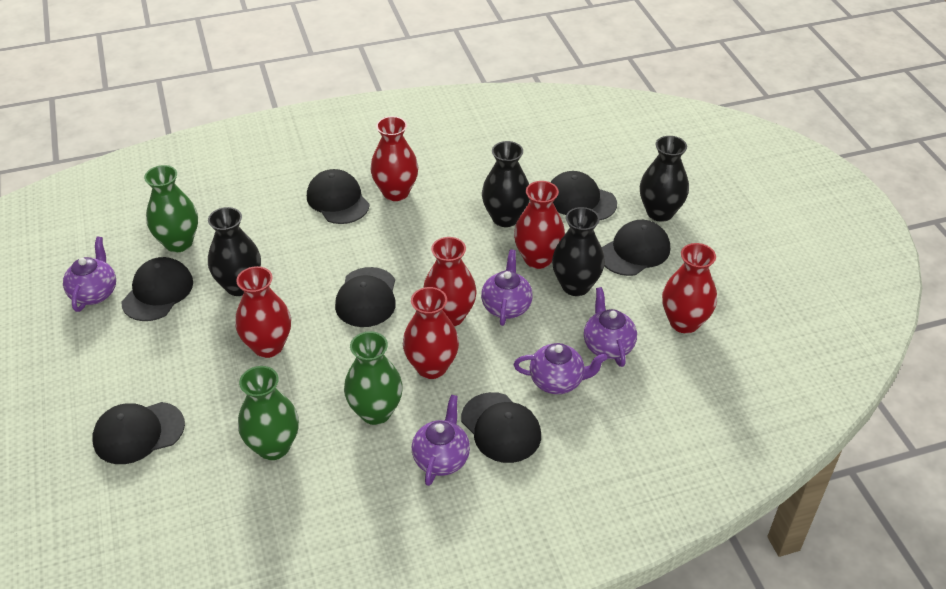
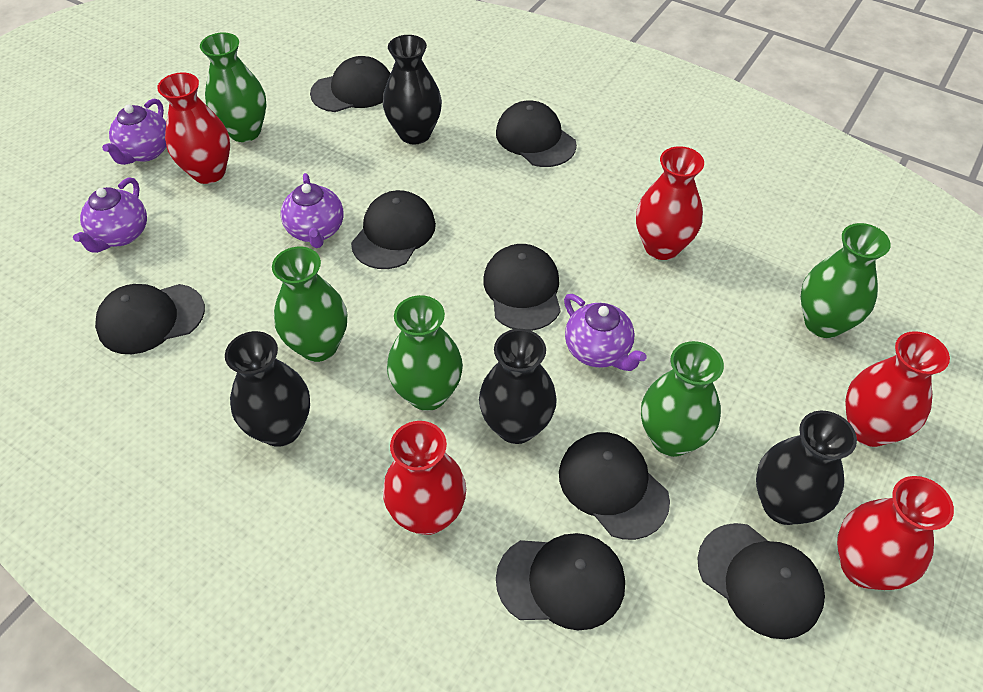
black cap: [92,402,185,464] [121,257,193,321] [307,169,370,224] [335,267,396,327] [461,392,541,463] [551,171,617,221] [602,220,670,276] = 7 -> [95,284,205,354] [310,56,391,112] [351,190,436,269] [483,244,561,331] [496,101,577,167] [496,533,625,630] [559,432,670,540] [697,523,825,639] = 8
green vase: [144,165,198,253] [238,366,299,460] [344,331,403,425] = 3 -> [200,32,266,142] [272,247,347,362] [387,295,463,411] [641,341,724,457] [801,223,891,338] = 5
purple teapot: [63,237,116,312] [412,395,470,486] [481,249,533,326] [514,343,607,394] [584,287,637,367] = 5 -> [73,177,147,253] [102,99,166,165] [281,173,344,248] [564,294,647,371] = 4
red vase: [235,266,291,358] [370,116,418,201] [403,287,459,379] [423,237,477,326] [514,181,565,269] [662,243,717,334] = 6 -> [157,72,230,184] [383,421,466,535] [636,146,704,260] [837,476,954,590] [845,331,950,447] = 5

